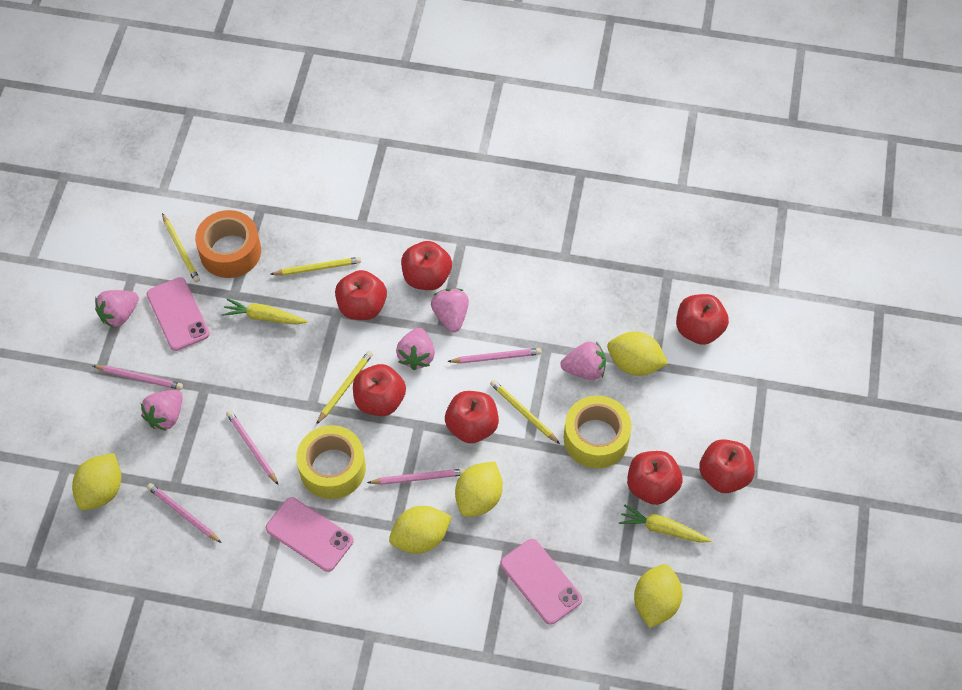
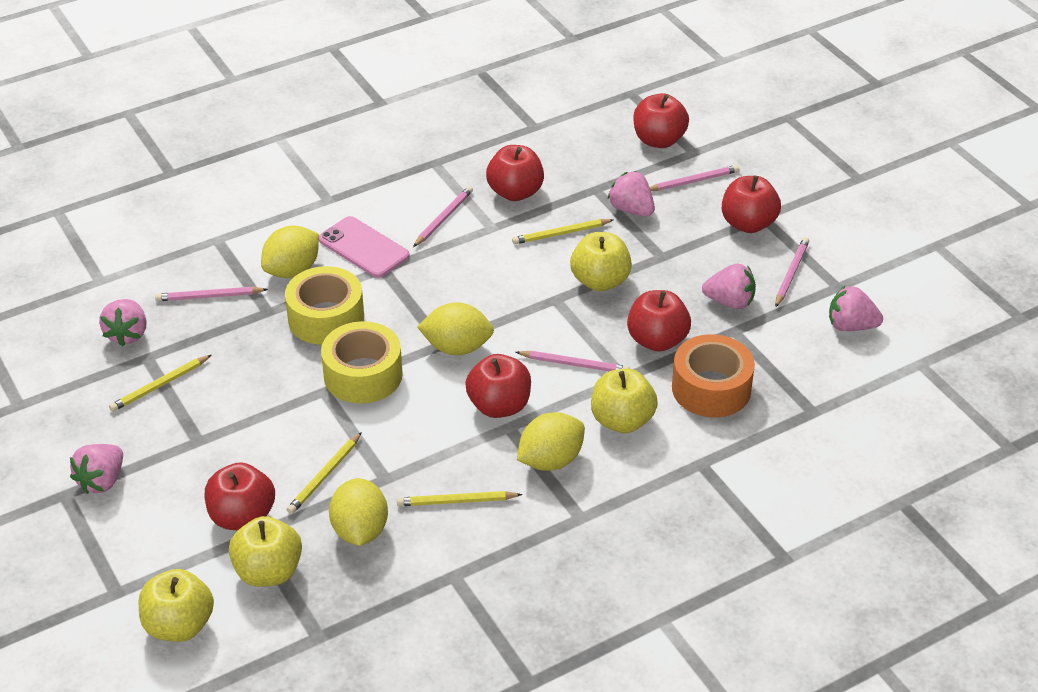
pink phone: [147,277,210,351] [266,497,353,572] [500,539,582,625] = 3 -> [319,216,410,278] = 1
red apple: [335,270,387,320] [353,364,406,416] [401,241,452,290] [445,391,499,443] [627,451,683,505] [676,294,729,345] [699,439,755,493] = 7 -> [205,462,275,530] [465,354,531,418] [486,145,544,201] [627,290,691,352] [633,93,689,148] [722,176,781,233] = 6
yellow apple: none = 0 -> [139,569,214,642] [229,516,302,587] [570,232,632,291] [591,369,658,433] = 4
yellow carrot: [222,298,308,325] [619,504,712,543] = 2 -> none = 0
yellow lemon: [72,453,121,510] [389,506,452,554] [455,461,503,517] [607,332,668,376] [634,564,682,628] = 5 -> [261,225,319,278] [329,478,388,546] [417,302,494,355] [517,412,585,471] = 4

